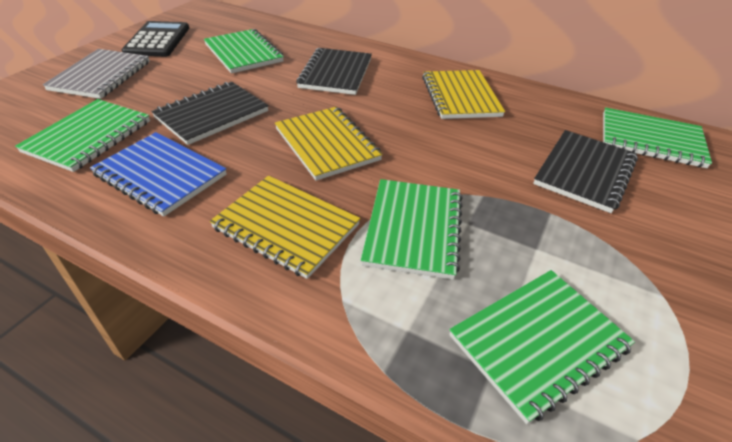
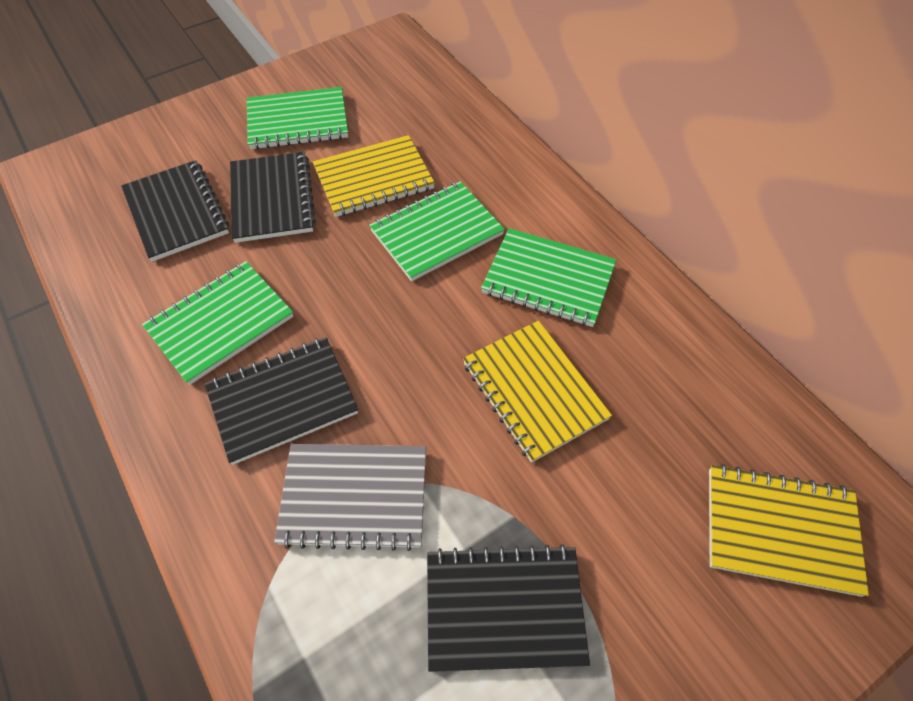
black calculator: [122,21,189,57] = 1 -> none = 0
black notebook: [151,82,269,145] [296,48,372,95] [533,130,638,213] = 3 -> [121,160,229,262] [205,337,358,465] [230,152,316,243] [427,544,590,672] = 4
blue notebook: [90,132,227,217] = 1 -> none = 0
green notebook: [15,99,150,172] [204,29,284,74] [361,179,463,280] [449,270,635,424] [603,107,712,168] = 5 -> [142,261,294,385] [247,87,348,149] [369,181,505,281] [481,228,616,327] = 4

